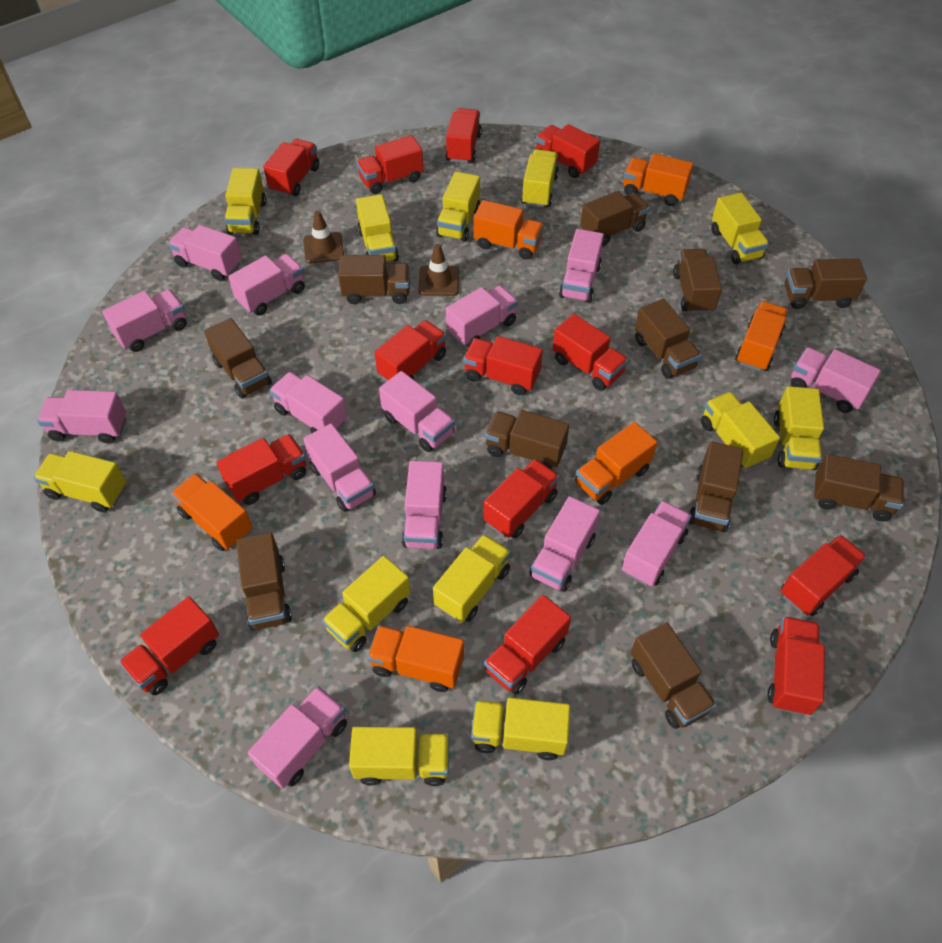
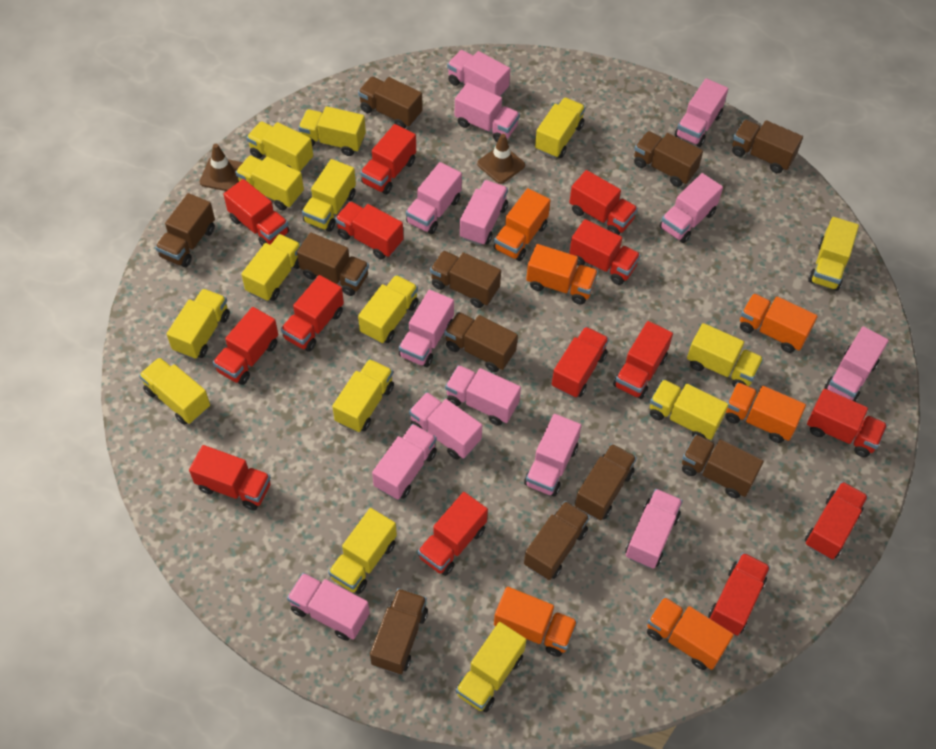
red truck: [119,596,219,695] [216,434,306,505] [263,139,319,196] [357,135,423,194] [375,320,446,381] [446,108,482,163] [463,336,543,395] [483,459,560,538] [484,595,571,695] [536,124,600,178] [552,314,628,391] [767,616,825,715] [781,535,867,616] = 13 -> [189,445,271,511] [213,307,278,385] [224,179,289,246] [281,275,344,352] [335,201,404,259] [360,124,416,195] [418,492,488,576] [552,327,609,398] [569,170,638,235] [569,219,641,285] [613,321,673,399] [708,553,770,636] [805,482,868,559] [807,389,887,457] = 14
yellow truck: [33,451,126,513] [224,168,266,235] [322,556,411,652] [349,727,450,786] [356,194,399,262] [433,534,511,622] [436,172,480,242] [471,697,570,760] [521,149,559,208] [701,392,780,469] [711,193,769,264] [774,386,824,470] = 12 -> [139,357,210,425] [167,289,230,359] [235,155,304,210] [241,234,302,301] [247,121,313,173] [298,106,366,156] [302,159,356,232] [328,508,397,594] [332,359,394,432] [358,275,419,344] [455,622,527,712] [535,97,585,158] [650,379,729,440] [687,323,763,387] [808,217,859,291] = 15

